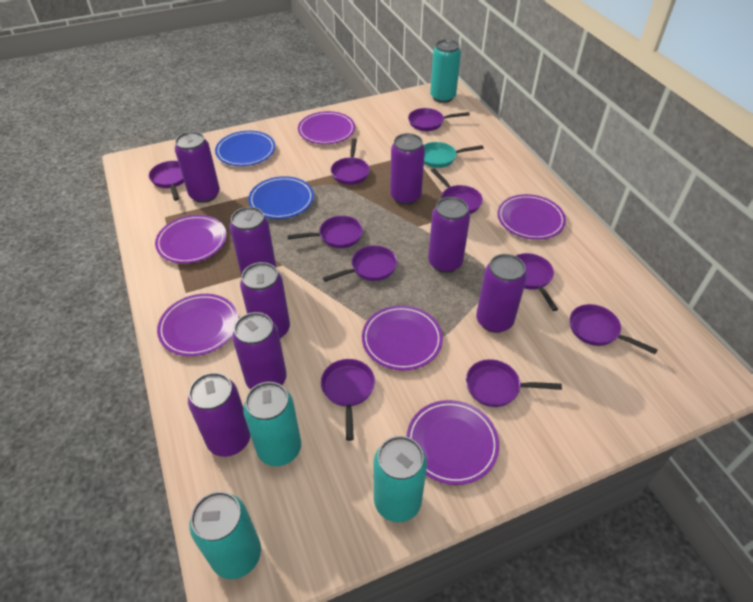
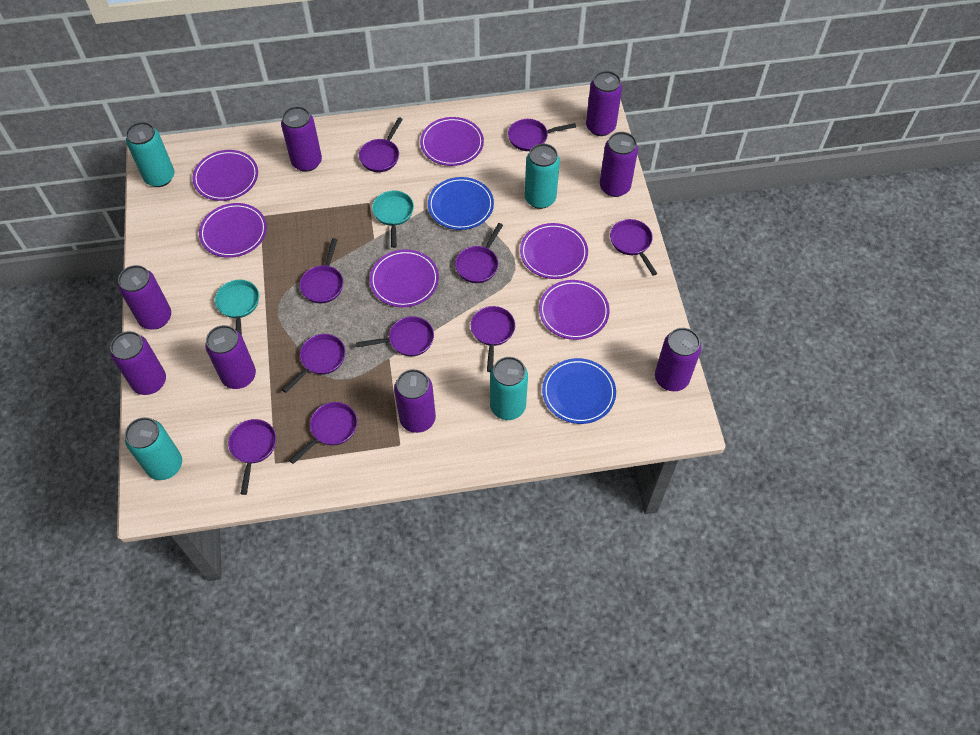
turquoise pan: [424,142,484,168] = 1 -> [215,280,259,335] [372,191,414,248] = 2

